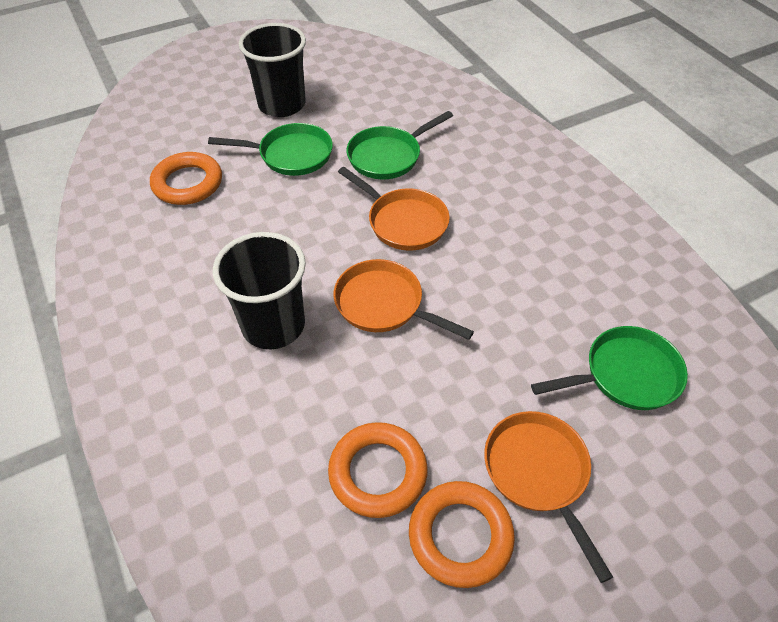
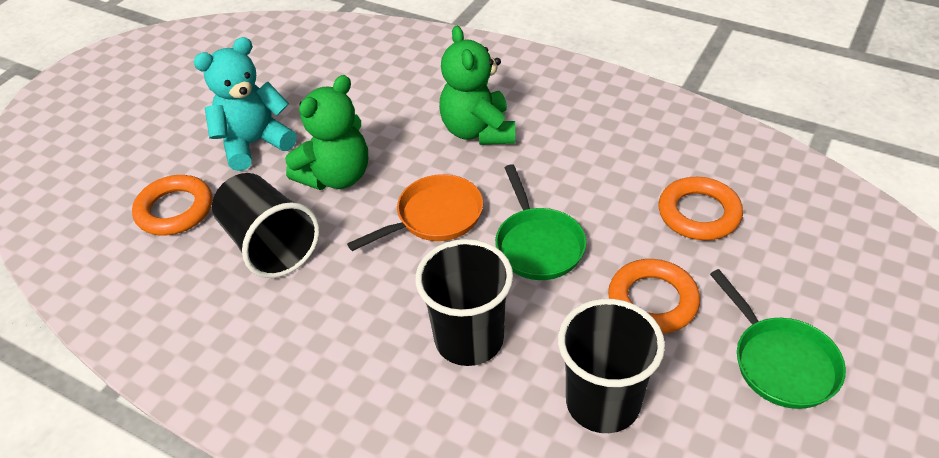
black cup: [213,232,306,349] [239,23,306,117] = 2 -> [212,173,320,278] [415,239,513,366] [558,299,665,433] = 3
green pan: [208,123,333,176] [347,111,453,179] [531,326,688,410] = 3 -> [495,164,587,280] [710,269,846,409] = 2
green teddy bear: none = 0 -> [285,75,368,190] [439,26,515,145] = 2
orange pan: [334,259,474,340] [338,167,450,251] [484,411,613,583] = 3 -> [347,174,483,251] = 1
turquoise teddy bear: none = 0 -> [194,37,297,171] = 1

